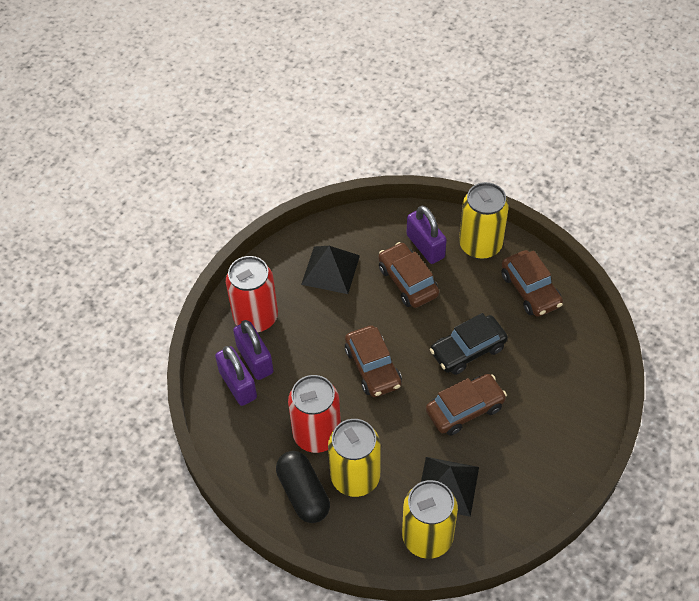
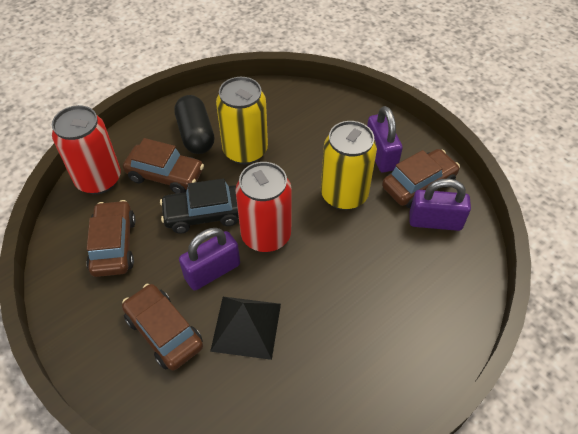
black pyramid: [301,246,360,294] [421,457,479,517] = 2 -> [210,297,281,360] = 1
yellow can: [328,419,380,497] [402,480,458,559] [459,182,509,259] = 3 -> [216,77,268,164] [321,121,377,210] = 2

